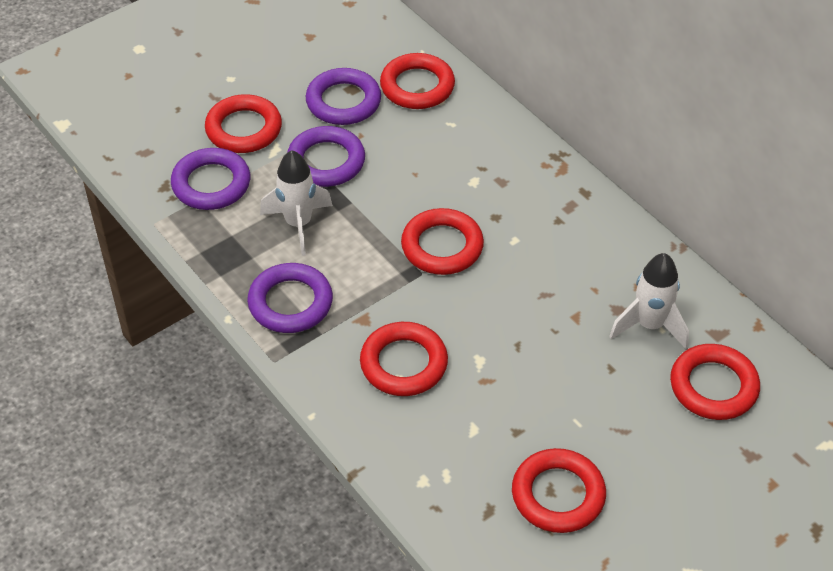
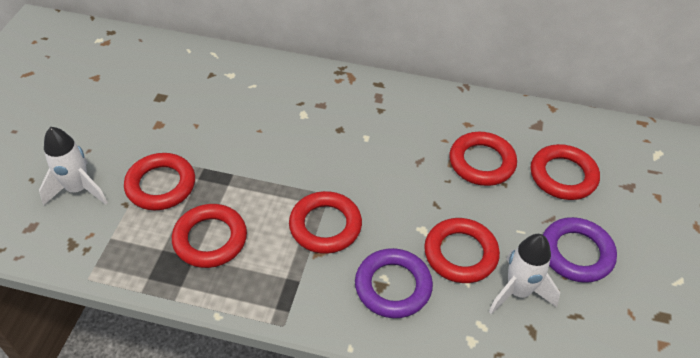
purple ring: [171,148,250,210] [247,263,333,333] [287,126,365,187] [306,68,381,125] = 4 -> [355,248,433,318] [543,217,617,283] = 2

